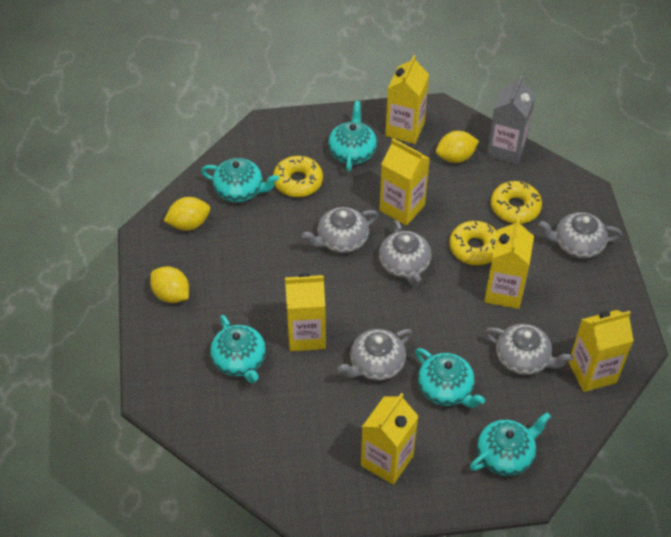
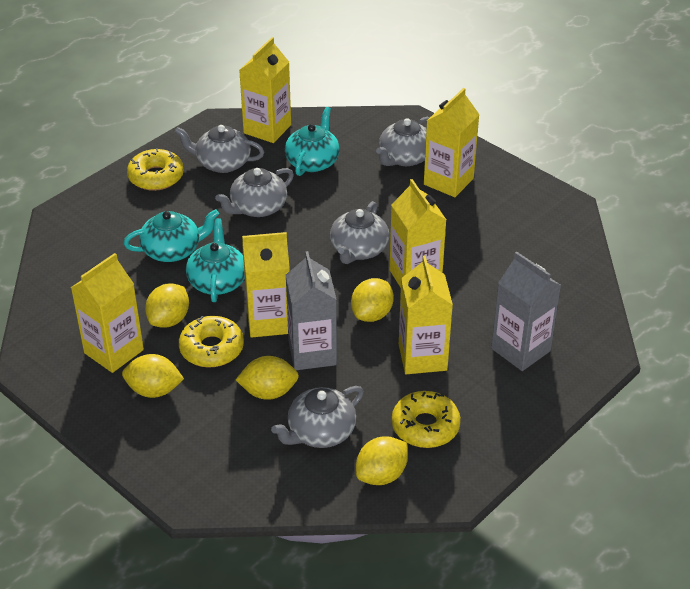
grey carton: [487,76,535,165] = 1 -> [286,251,337,370] [491,252,561,371] = 2
turquoise teapot: [201,158,279,202] [210,315,266,383] [328,101,377,172] [415,348,485,408] [470,412,551,476] = 5 -> [124,209,219,262] [186,218,245,302] [285,107,340,176] = 3
yellow lemon: [150,266,189,303] [164,197,210,231] [436,131,479,163] = 3 -> [122,354,184,398] [145,283,189,328] [236,356,299,400] [351,278,394,322] [356,436,408,485] = 5

